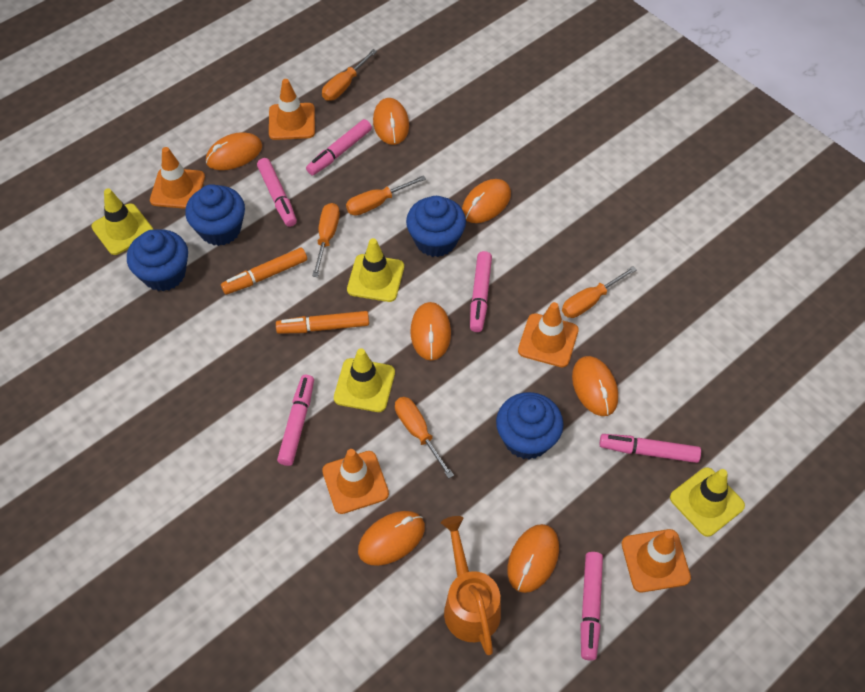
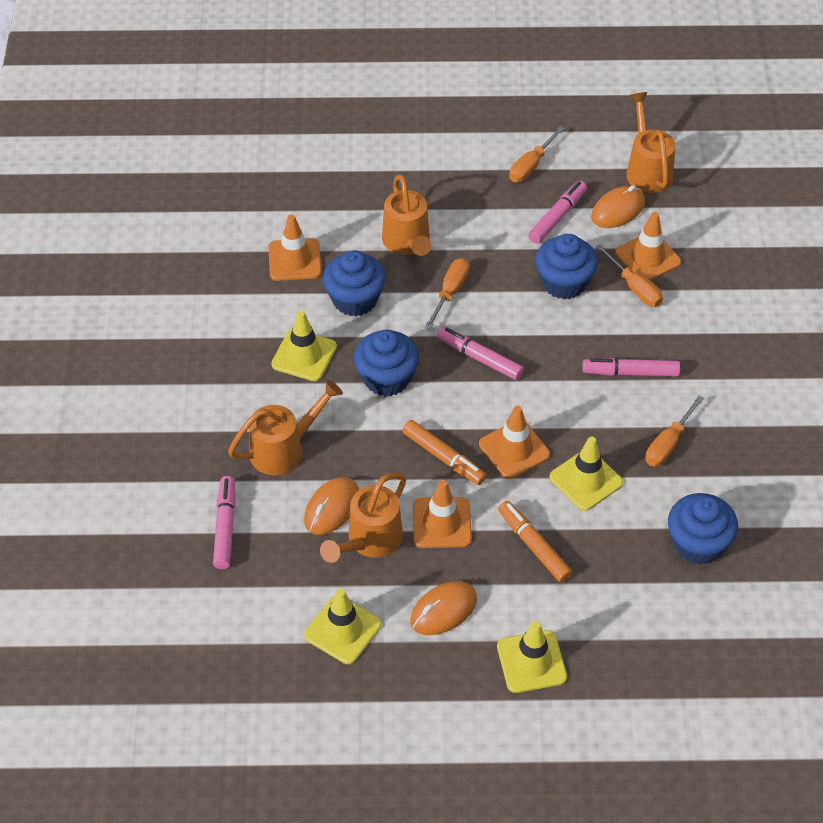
orange mouse: [206,132,262,170] [358,511,425,566] [373,98,409,145] [410,302,451,361] [462,179,511,223] [507,524,559,593] [572,356,618,416] = 7 -> [304,477,359,535] [410,581,477,635] [591,185,645,228] = 3
orange screwdriver: [312,203,340,277] [322,49,377,101] [346,175,426,216] [395,397,454,478] [562,266,637,318] = 5 -> [425,258,470,329] [509,126,564,182] [596,245,663,307] [645,395,704,467] = 4
orange traffic cone: [150,147,205,209] [269,79,315,140] [322,449,389,514] [518,302,579,367] [622,529,691,592] = 5 -> [268,214,321,281] [413,480,472,548] [479,406,550,479] [615,212,681,280] = 4
orange watering can: [441,516,501,656] = 1 -> [228,379,343,475] [320,473,406,563] [382,175,431,256] [626,92,676,193] = 4
pink marker: [257,158,297,227] [277,375,314,466] [306,119,372,175] [470,251,492,332] [580,552,603,661] [599,434,701,463] = 6 -> [213,476,235,569] [437,327,524,380] [528,181,587,244] [582,358,680,377] = 4

